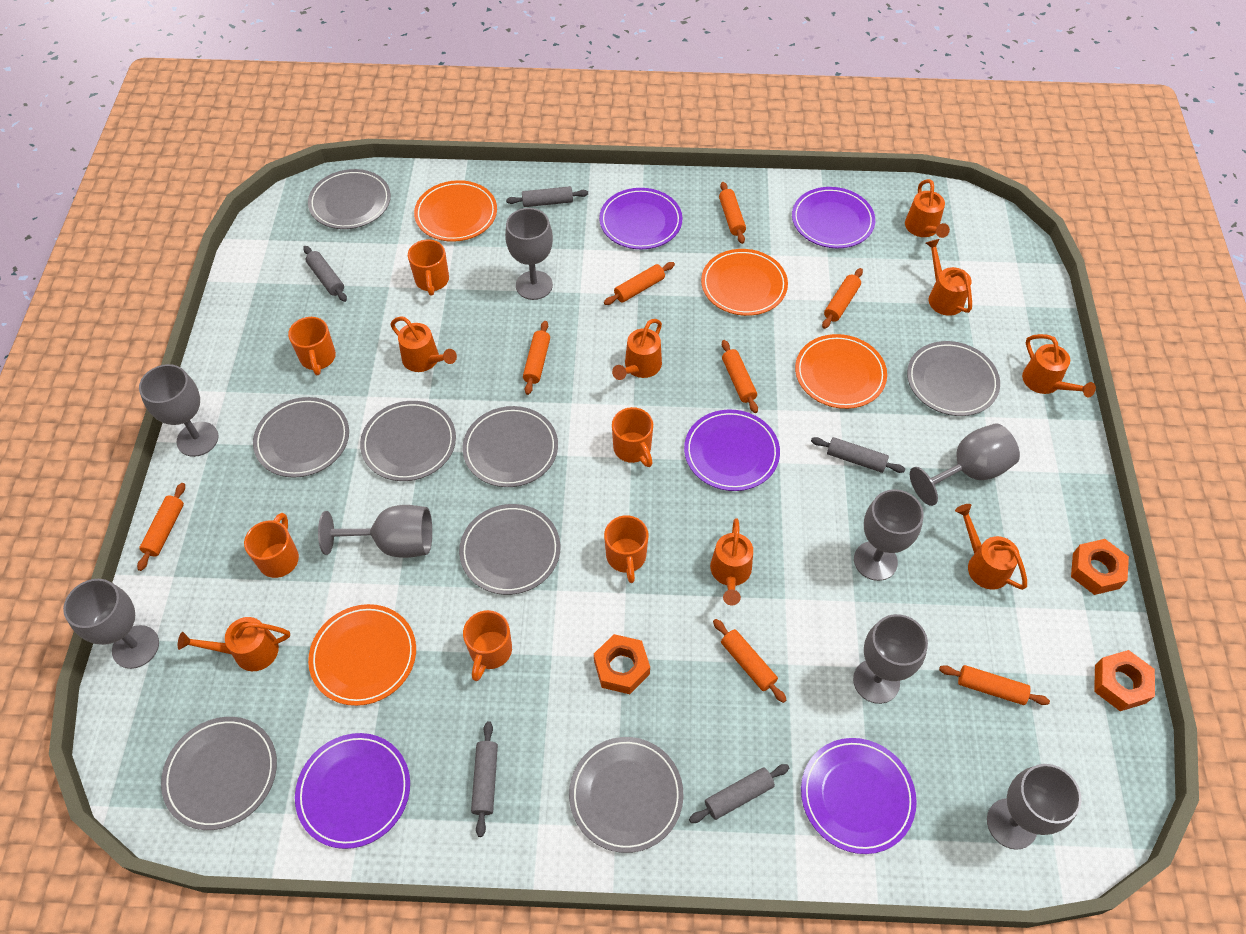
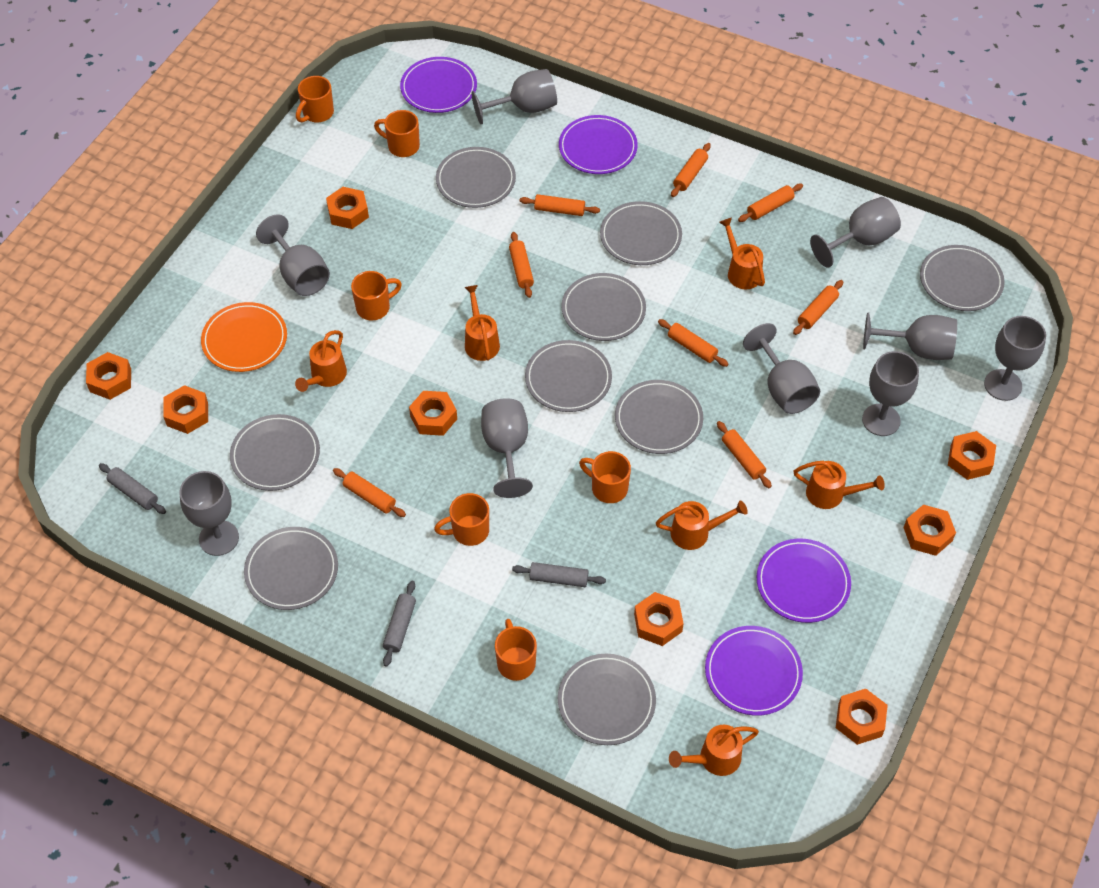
grey goblet: [63,579,159,669] [139,364,218,457] [318,505,432,558] [505,208,553,300] [853,614,928,704] [854,489,924,581] [910,423,1020,506] [987,764,1082,850] = 8 -> [180,471,239,556] [256,214,330,296] [471,69,557,124] [481,398,533,498] [743,323,820,414] [810,197,901,268] [862,351,919,436] [863,312,957,360] [984,316,1046,401] = 9
grey plate: [161,717,277,830] [253,397,349,478] [308,169,391,229] [360,401,456,481] [459,504,560,595] [462,406,558,487] [569,737,684,853] [907,341,1000,416] = 8 -> [230,414,320,491] [244,527,338,610] [436,147,516,208] [525,340,612,412] [558,654,656,745] [561,273,646,341] [600,201,682,265] [615,380,703,454] [920,245,1005,311] = 9
grey rolling pin: [303,246,347,302] [471,721,498,837] [506,186,588,207] [689,764,789,823] [811,437,905,473] = 5 -> [99,463,166,514] [383,581,416,667] [512,562,606,587] = 3
orange nut: [594,634,650,694] [1071,539,1129,595] [1094,650,1155,711] = 3 -> [86,352,131,400] [163,385,208,434] [326,187,369,229] [409,391,457,436] [634,592,684,646] [836,689,888,745] [903,505,956,556] [948,431,996,480] = 8
orange plate: [308,604,416,706] [414,180,497,242] [701,249,788,316] [795,334,887,409] = 4 -> [201,302,287,372] = 1
orange watering can: [178,617,290,671] [390,316,457,372] [612,319,662,380] [710,518,753,605] [905,179,950,238] [926,239,972,316] [955,504,1027,590] [1022,334,1096,397] = 8 -> [295,330,347,392] [464,285,500,361] [656,501,748,550] [669,725,759,776] [719,218,765,289] [793,461,885,509] = 6
purple plate: [295,733,410,849] [599,188,683,249] [684,410,780,491] [792,187,875,248] [801,738,917,854] = 5 -> [400,57,477,113] [559,115,638,174] [705,626,803,716] [756,539,851,623] = 4

